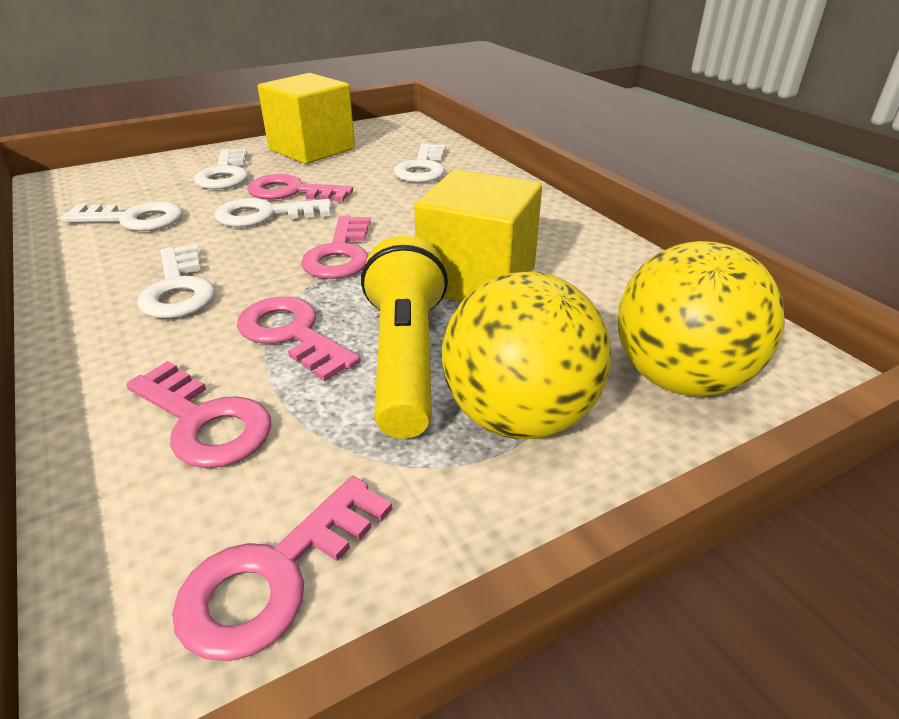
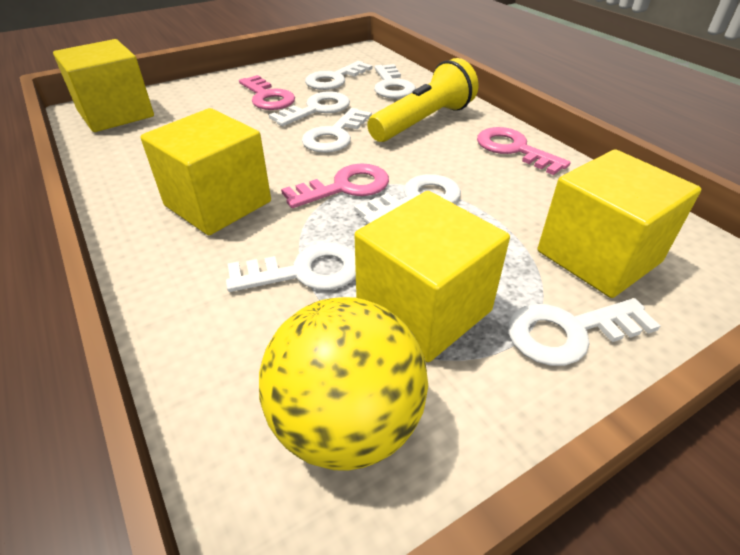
pink key: [126,361,272,468] [172,476,393,661] [237,297,361,382] [247,174,353,202] [301,216,371,279] = 5 -> [239,75,295,110] [281,164,389,208] [477,127,571,175] = 3
white key: [61,201,183,231] [138,244,216,318] [194,149,248,189] [214,198,332,227] [393,143,446,183] = 5 -> [226,242,356,292] [269,91,350,126] [302,108,372,153] [305,61,373,90] [354,174,461,224] [374,64,416,99] [508,298,660,366] = 7
yellow ball: [442,272,611,439] [618,241,785,397] = 2 -> [259,297,428,471] = 1
yellow cube: [258,73,355,164] [414,169,542,302] = 2 -> [53,39,154,132] [140,108,271,235] [355,191,510,362] [538,149,701,298] = 4

